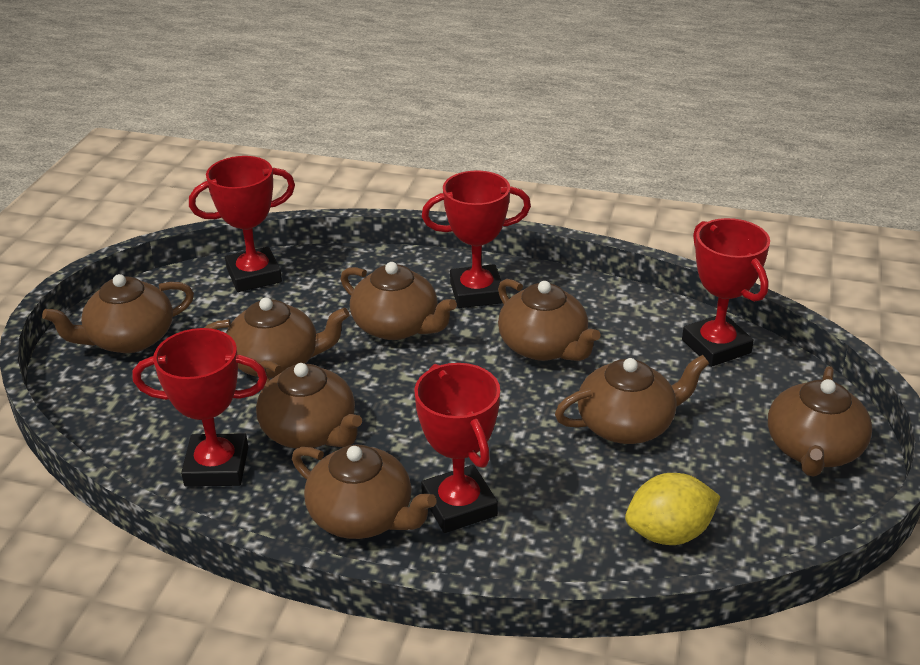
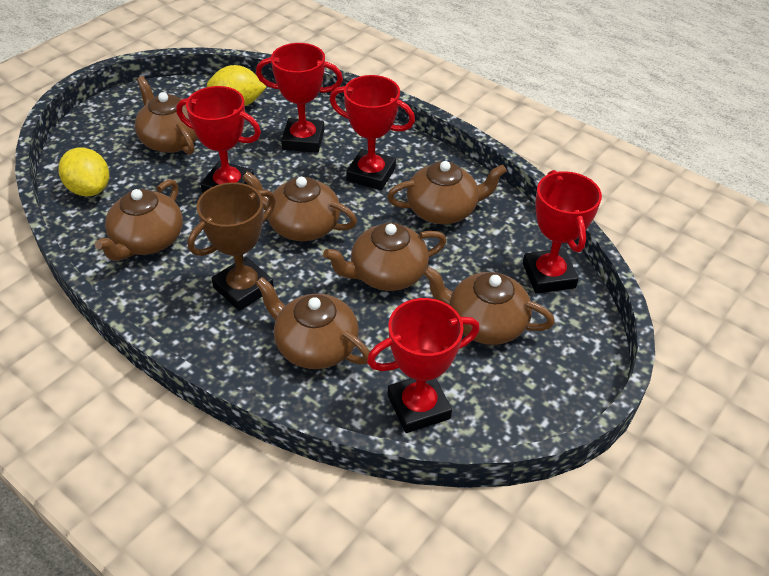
brown teapot: [42,274,194,353] [204,298,350,378] [256,360,362,449] [292,445,437,539] [340,262,457,340] [498,279,601,361] [555,355,710,444] [768,366,872,477] = 8 -> [95,179,183,261] [135,76,198,155] [242,171,357,241] [255,277,369,369] [323,223,447,291] [387,161,507,224] [423,266,555,345] = 7
brown trophy: none = 0 -> [188,182,276,311] = 1
yellow lemon: [625,473,721,545] = 1 -> [59,147,109,196] [207,65,267,106] = 2

